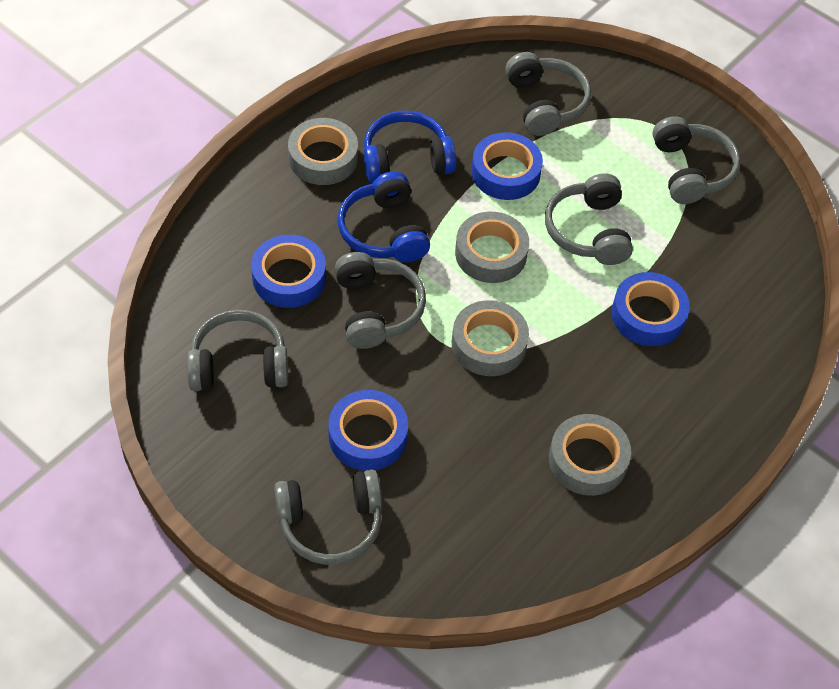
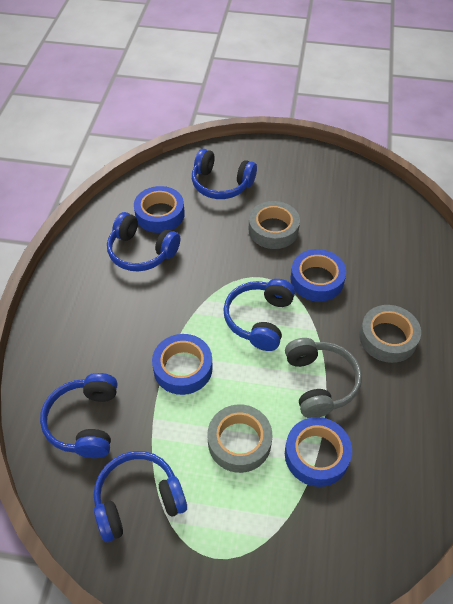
blue headphones: [337,171,430,262] [364,111,456,183] = 2 -> [40,373,117,458] [94,451,187,542] [107,212,180,271] [192,149,257,199] [223,279,295,351] = 5
grey headphones: [187,310,288,391] [274,469,382,565] [335,252,426,349] [505,52,591,136] [545,173,633,265] [652,116,740,204] = 6 -> [285,338,362,418] = 1
grey tape: [288,118,358,185] [452,300,529,376] [455,212,529,283] [549,414,631,496] = 4 -> [207,404,272,473] [248,201,300,249] [359,305,421,363] = 3

